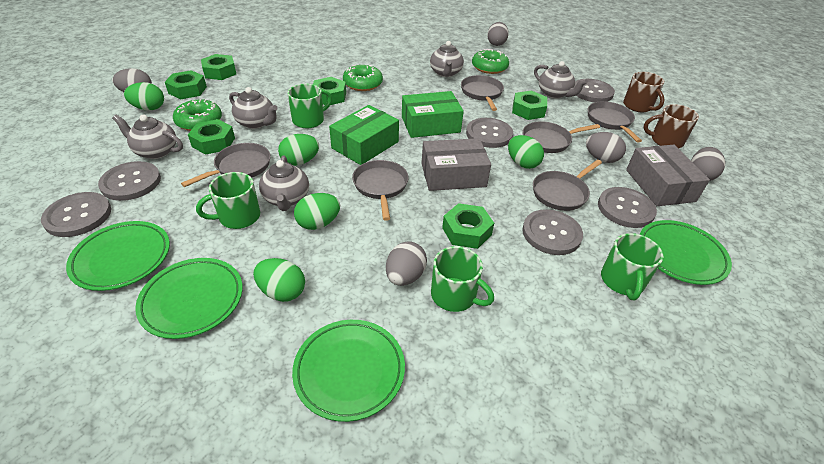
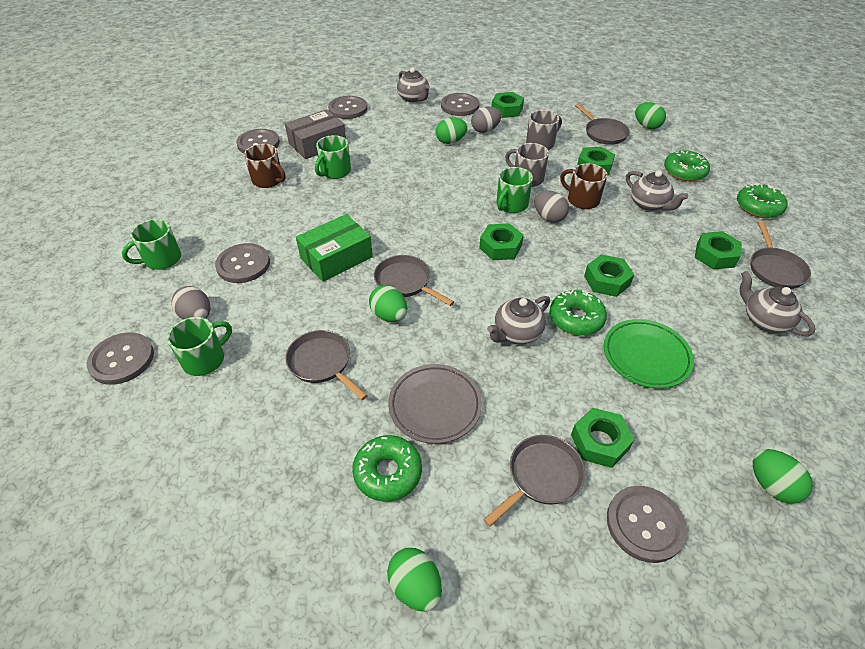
green box: [329,105,399,165] [402,91,464,138] = 2 -> [296,214,373,282] = 1
green donut: [173,99,222,131] [343,65,383,91] [472,49,509,74] = 3 -> [352,435,422,502] [550,290,607,336] [664,150,710,181] [737,183,788,218] = 4
green plate: [66,221,170,291] [135,258,243,339] [292,320,405,422] [640,220,732,285] = 4 -> [604,319,694,388] = 1
grey box: [421,138,491,191] [626,145,710,206] = 2 -> [285,109,346,159] = 1
grey egg: [112,68,152,92] [386,241,427,286] [487,22,509,46] [586,132,626,163] [691,147,725,181] = 5 -> [171,286,210,319] [471,106,501,133] [534,191,569,223] = 3
grey mug: none = 0 -> [505,143,549,187] [526,110,562,150] = 2
grey pan: [181,143,271,187] [352,160,409,221] [461,75,504,111] [522,121,600,153] [533,160,602,211] [588,101,642,143] = 6 -> [285,330,368,400] [374,255,454,306] [483,435,585,527] [575,104,630,145] [751,221,811,289] = 5
grey plate: none = 0 -> [388,364,482,444] = 1
grey teapot: [112,115,183,159] [229,87,278,129] [259,156,309,211] [430,41,464,77] [534,61,588,99] = 5 -> [397,67,430,103] [487,296,550,344] [626,170,688,211] [740,271,816,336] = 4

